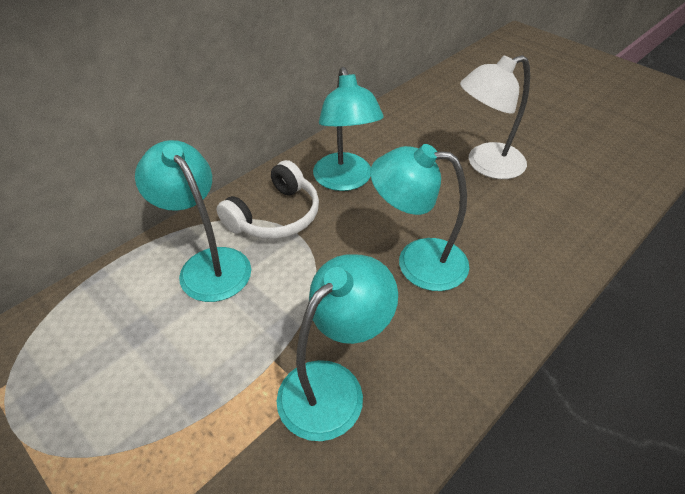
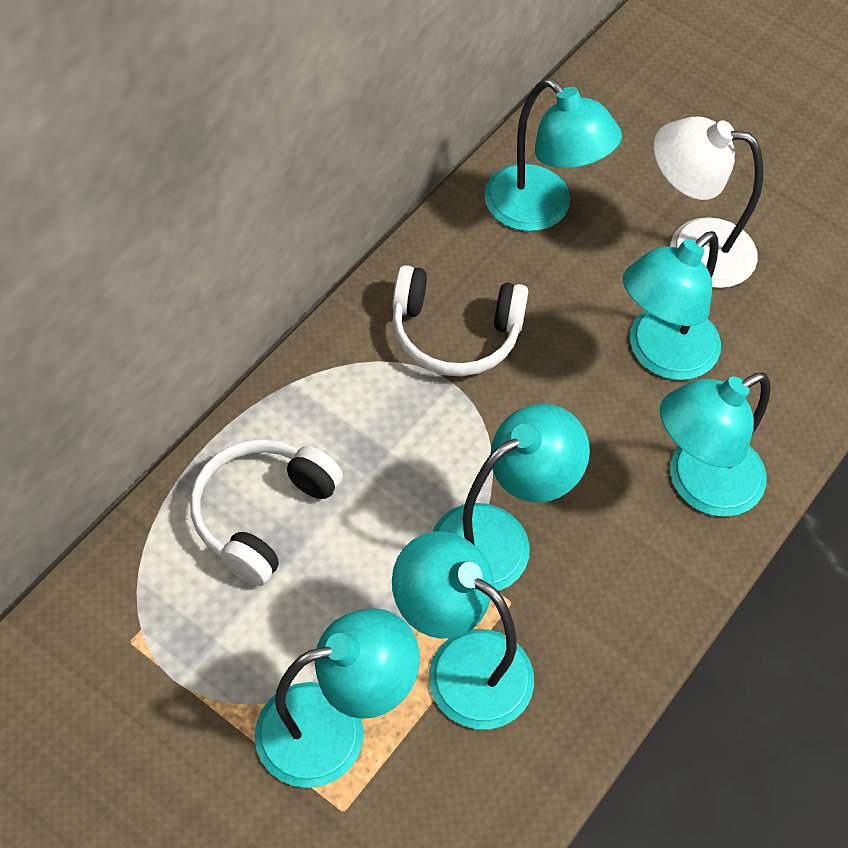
turquoise lamp: [135,140,251,302] [277,254,398,441] [313,67,384,191] [370,144,469,291] = 4 -> [254,608,419,788] [392,531,534,729] [432,404,590,591] [484,78,622,231] [623,231,721,380] [660,372,771,517] = 6
white headphones: [217,160,319,239] = 1 -> [190,439,343,586] [392,265,528,376] = 2

